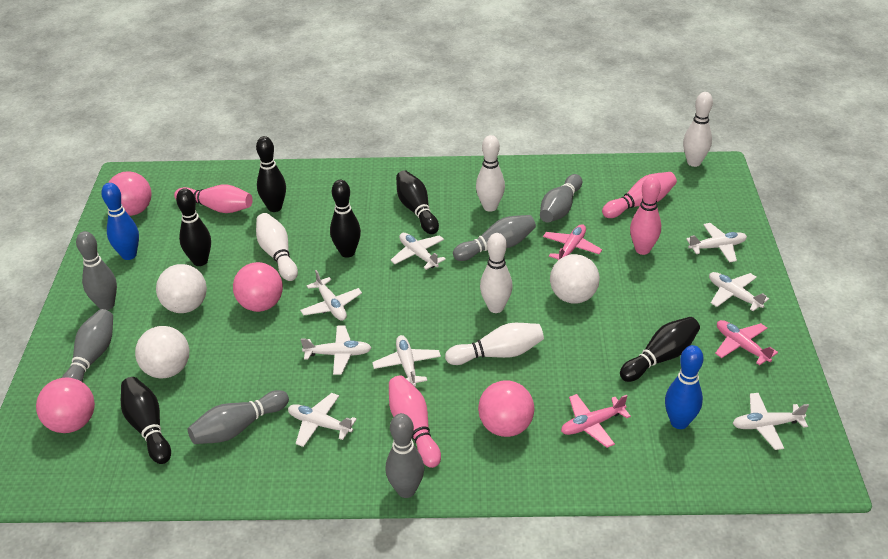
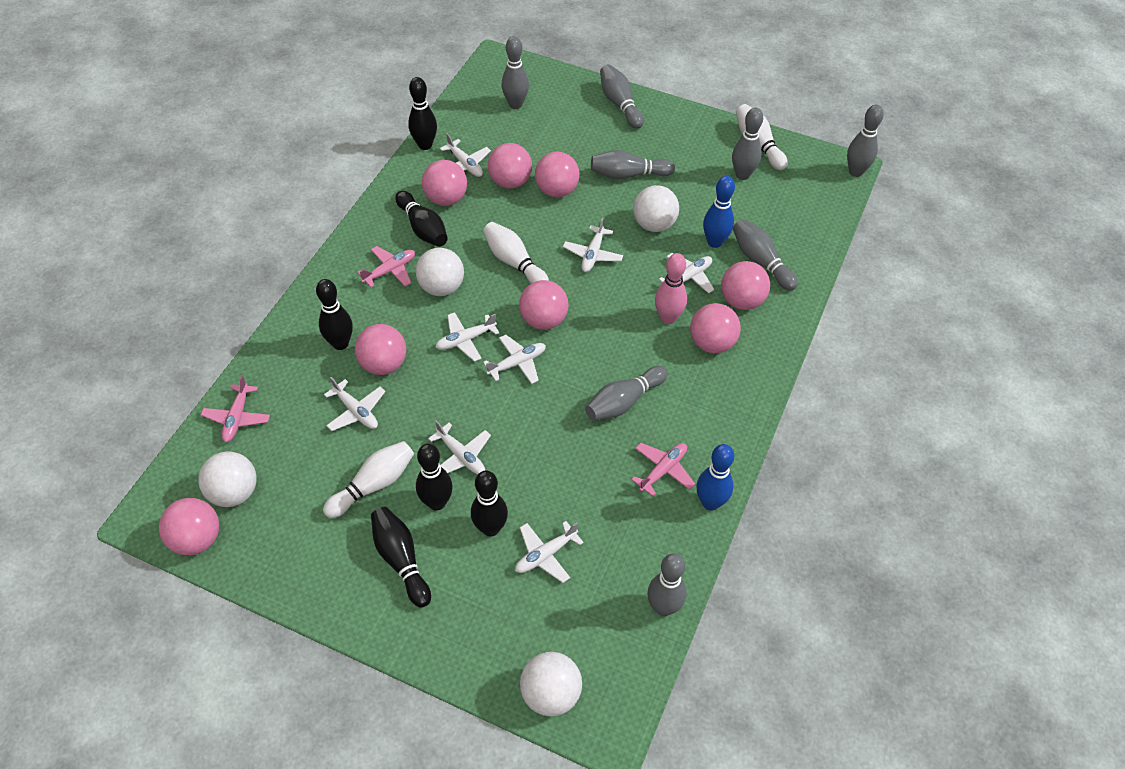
grey bowling pin: [62,309,113,382] [76,231,117,310] [188,390,289,444] [386,413,424,498] [453,215,536,261] [540,174,582,223] = 6 -> [502,36,529,109] [585,366,668,421] [591,150,675,179] [600,64,644,129] [647,553,687,616] [732,108,763,180] [733,219,798,291] [847,104,884,177] = 8
pink ball: [36,378,95,433] [108,172,152,216] [233,262,283,312] [478,380,534,437] = 4 -> [159,498,219,555] [355,324,406,375] [422,160,467,206] [488,143,532,189] [519,280,568,330] [535,152,580,197] [690,303,741,353] [721,261,770,310] = 8
pink bowling pin: [174,184,253,213] [389,376,441,468] [602,172,677,218] [630,176,661,255] = 4 -> [655,253,687,324] = 1
white ball: [135,326,189,378] [156,264,207,313] [550,254,600,304] = 3 -> [198,451,256,507] [415,248,464,296] [520,652,582,716] [633,185,679,232] = 4
white bowling pin: [256,213,298,281] [445,323,544,365] [476,135,505,212] [480,233,513,313] [683,92,713,167] = 5 -> [323,441,414,518] [483,222,549,284] [736,104,788,170] = 3

